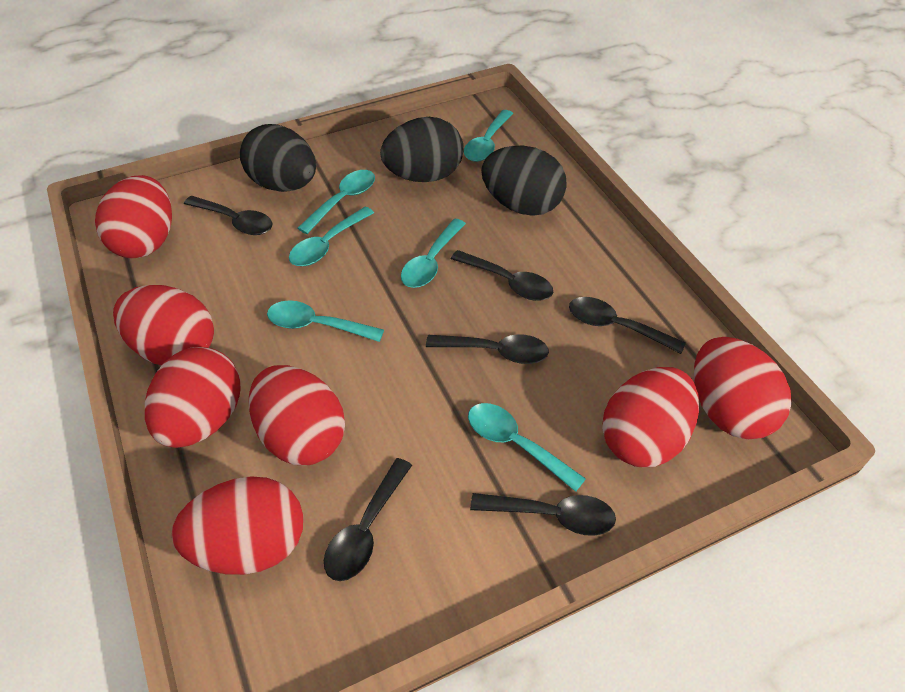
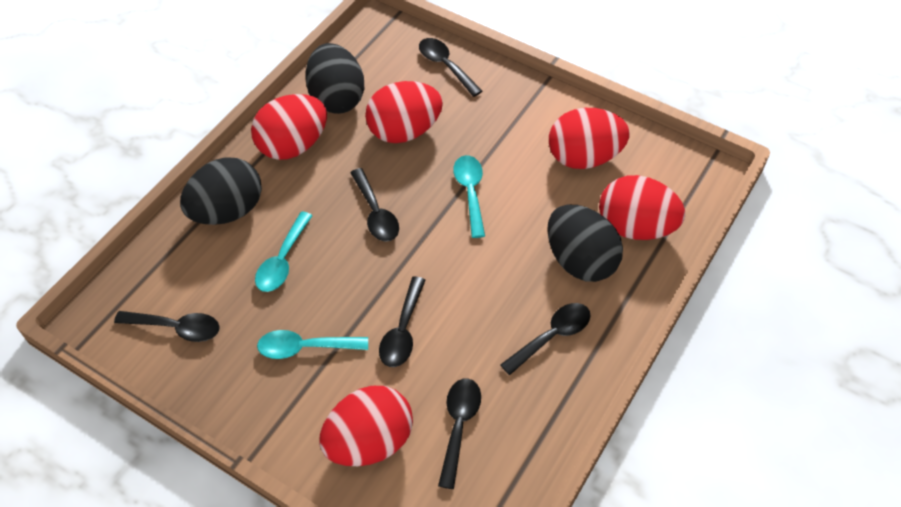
red egg: [95,175,172,258] [113,285,214,365] [145,347,241,448] [172,476,303,575] [249,365,345,465] [602,367,699,467] [694,337,792,439] = 7 -> [251,94,327,160] [319,386,413,466] [365,81,443,143] [549,108,630,169] [599,175,685,240] = 5
turquoise spoon: [267,300,384,342] [289,207,374,266] [297,170,375,234] [401,219,466,288] [464,110,513,162] [468,403,586,492] = 6 -> [255,211,313,292] [257,330,368,359] [453,155,485,238] = 3

